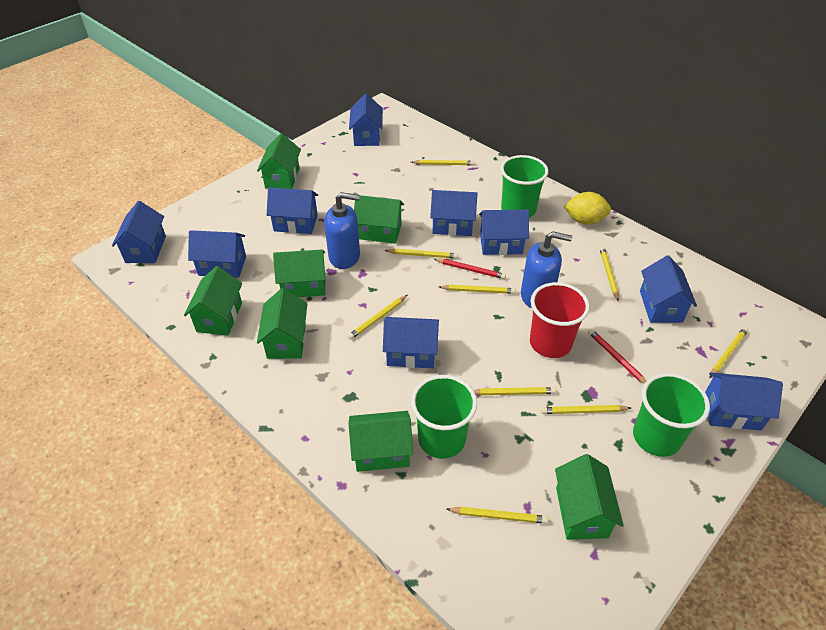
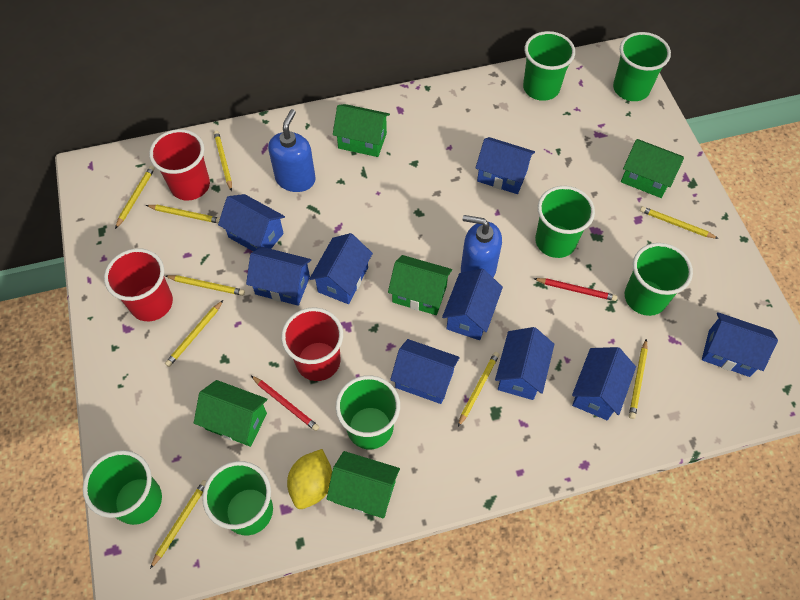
green cup: [411,375,477,459] [501,155,549,218] [633,373,710,457] = 3 -> [83,450,162,525] [202,461,273,535] [336,375,400,449] [523,31,575,101] [535,186,595,258] [613,32,671,101] [625,243,693,316] = 7
green house: [184,266,242,336] [257,133,301,189] [257,288,307,359] [273,249,325,297] [348,411,413,472] [354,195,404,244] [555,454,624,540] = 7 -> [194,380,267,447] [327,451,400,518] [333,104,390,157] [388,255,452,315] [621,139,684,198] = 5
red cup: [530,282,590,358] = 1 -> [104,248,173,321] [149,129,210,201] [281,307,343,381] = 3

